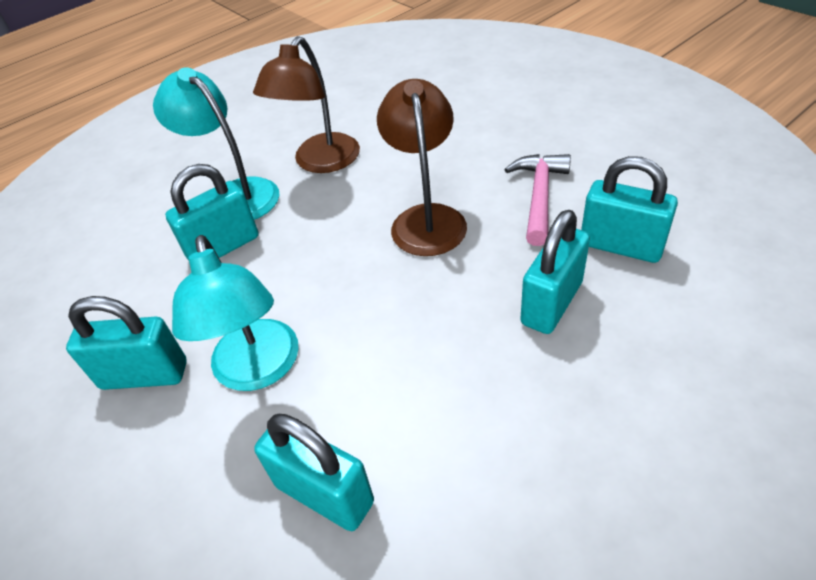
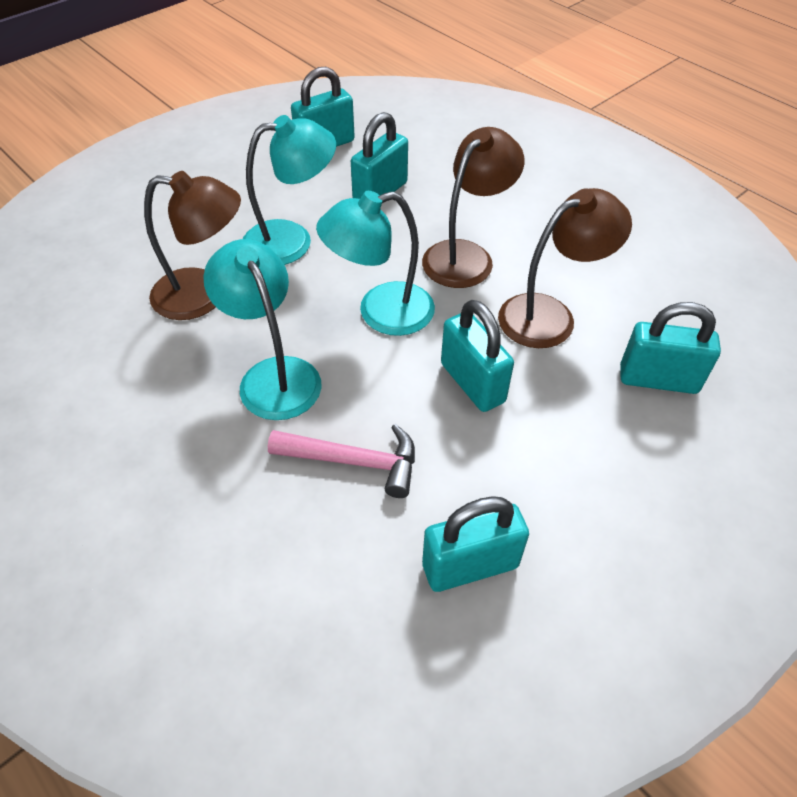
brown lamp: [253,36,360,173] [377,79,467,256] = 2 -> [144,171,241,320] [422,127,524,288] [498,188,632,348] = 3
turquoise lamp: [153,67,279,220] [172,235,299,391] = 2 -> [203,239,322,420] [243,115,336,265] [316,191,435,336] = 3

